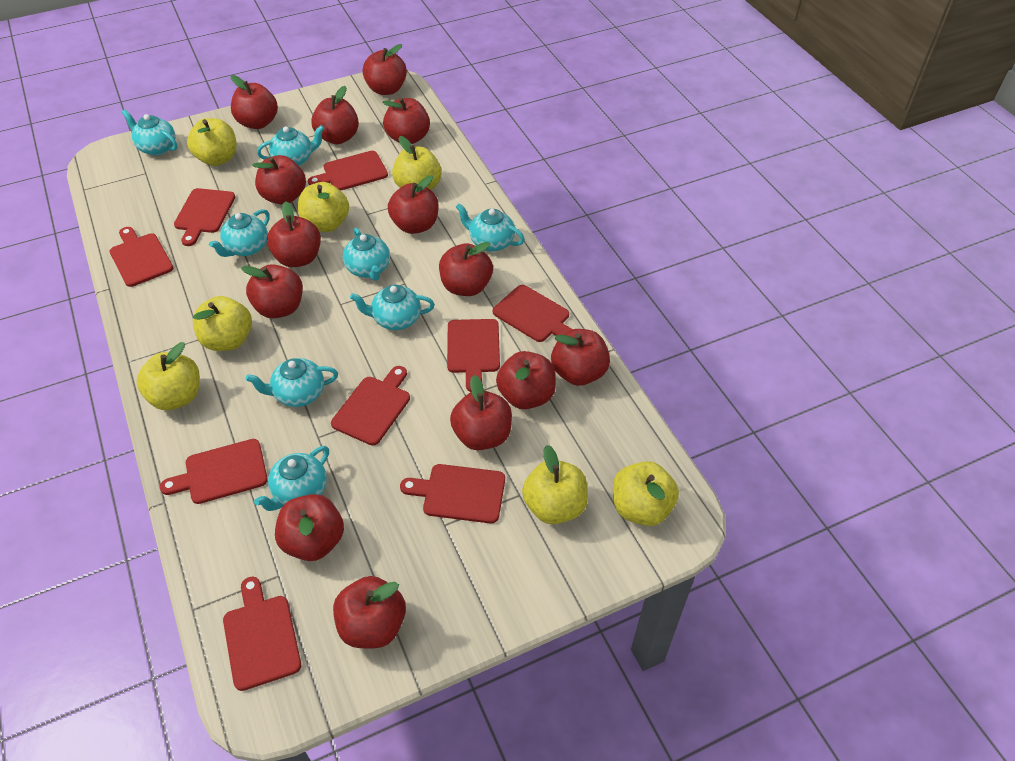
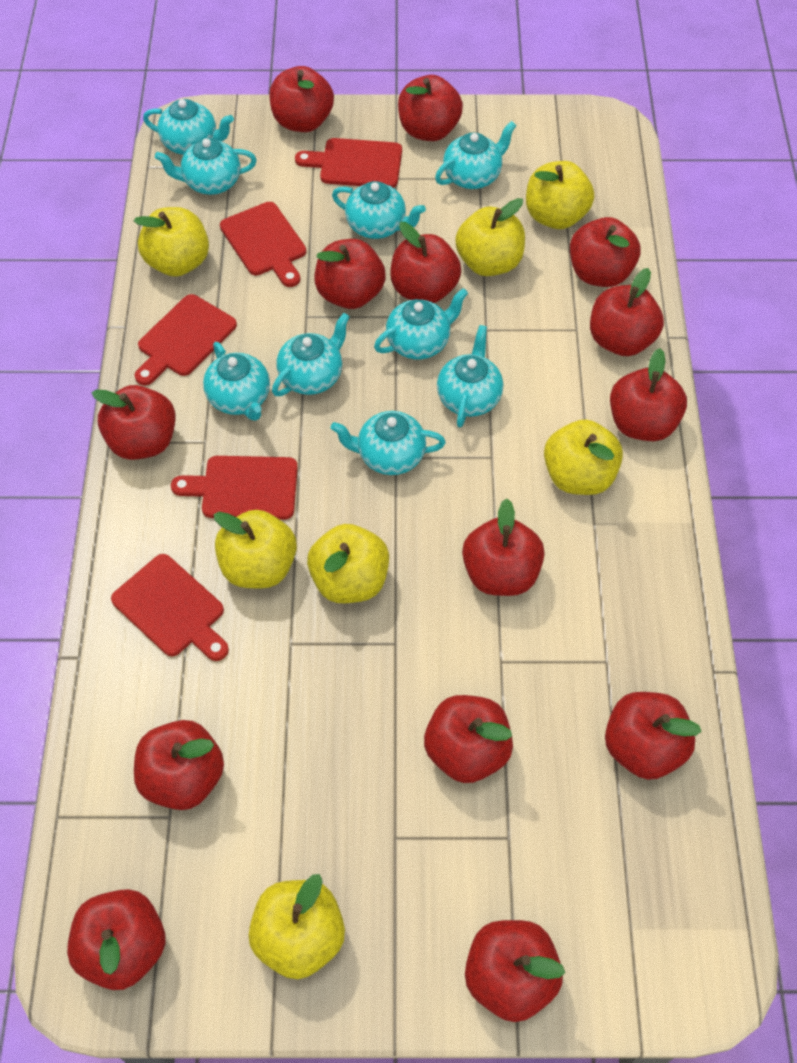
red cutting board: [109,227,173,287] [160,439,268,504] [174,188,235,246] [223,577,301,691] [308,151,388,191] [331,366,410,445] [400,464,505,524] [447,319,500,392] [493,285,572,342] = 9 -> [111,554,229,661] [134,294,237,385] [171,456,298,520] [220,202,306,287] [295,138,402,188] = 5
turquoise teapot: [121,109,178,155] [209,209,270,257] [246,358,338,407] [254,446,329,511] [257,125,325,166] [343,228,390,281] [350,285,435,330] [456,203,525,252] = 8 -> [143,99,234,155] [155,138,257,195] [203,342,270,421] [272,313,350,396] [331,411,446,475] [332,181,426,239] [374,288,468,360] [435,121,517,189] [437,325,503,427] = 9

